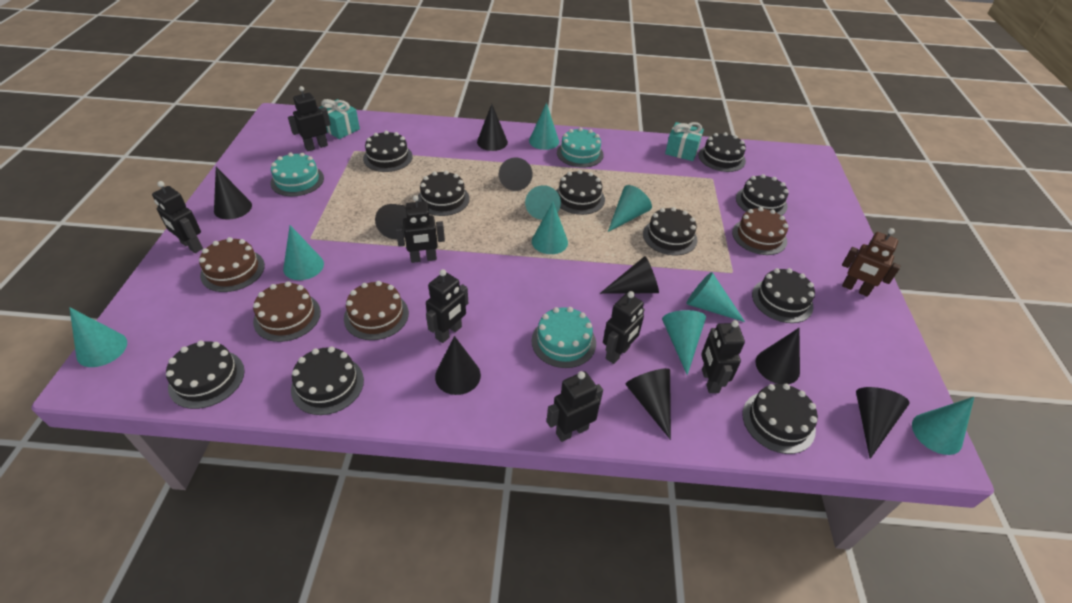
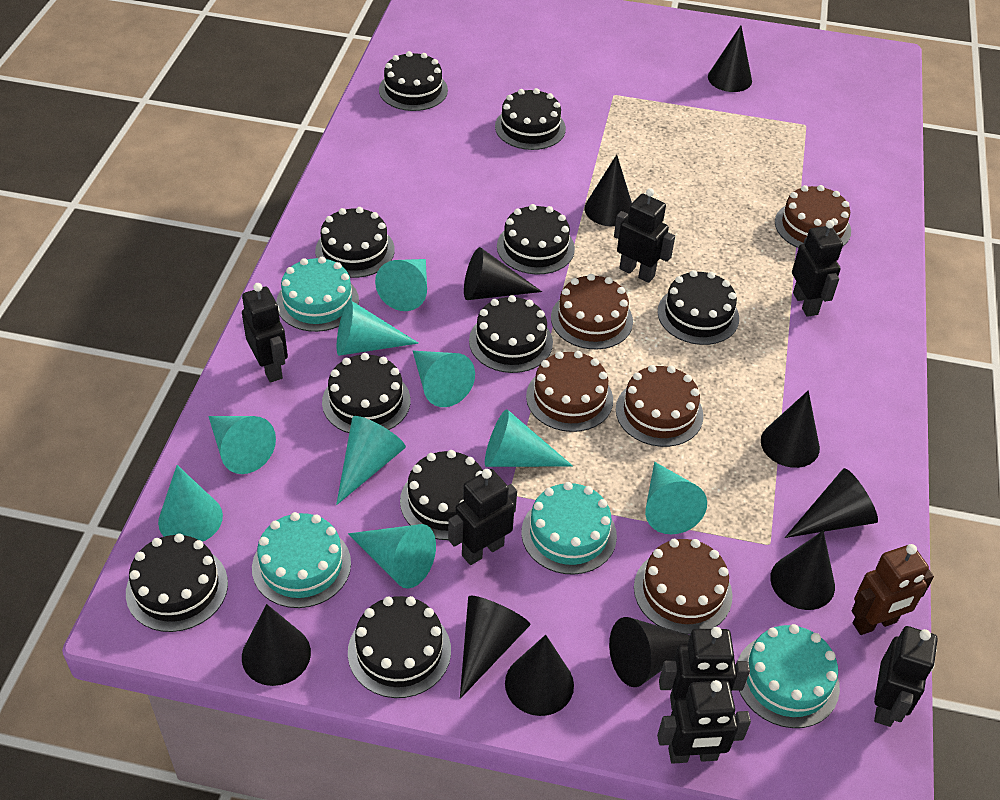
black cone: [214,167,252,219] [375,204,407,239] [435,336,481,395] [477,104,508,151] [499,158,533,191] [600,256,659,294] [625,368,671,440] [756,328,800,384] [856,387,910,459] = 9 -> [242,604,311,686] [460,596,531,699] [464,247,542,300] [505,635,574,716] [584,154,632,226] [609,617,690,687] [708,25,752,92] [761,390,820,468] [770,531,835,610] [785,468,878,538] = 10
brown cake: [199,237,265,292] [253,281,321,342] [344,281,409,340] [732,207,788,255] = 4 -> [526,351,613,432] [551,274,633,349] [616,365,703,447] [634,539,733,634] [775,185,851,248] = 5
turquoise cake: [270,153,324,196] [531,307,596,368] [557,127,604,168] = 3 -> [252,512,351,608] [276,257,359,332] [521,482,617,575] [738,624,840,728] = 4
turquoise gift: [319,99,360,139] [665,122,704,161] = 2 -> none = 0

